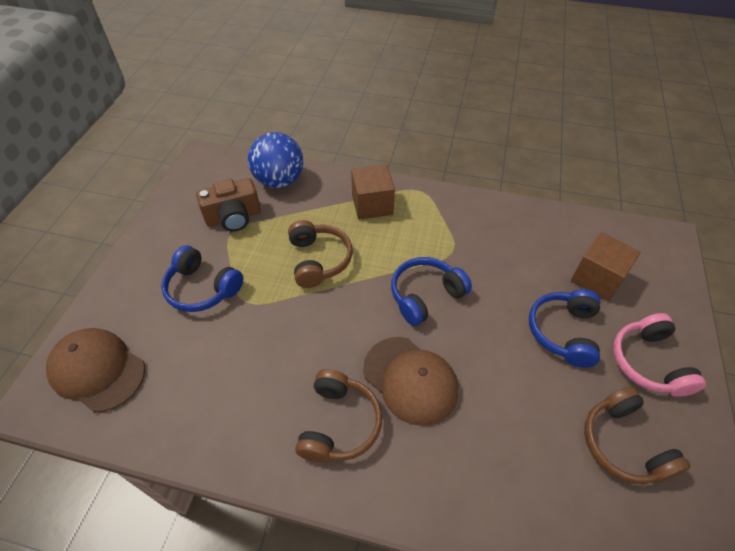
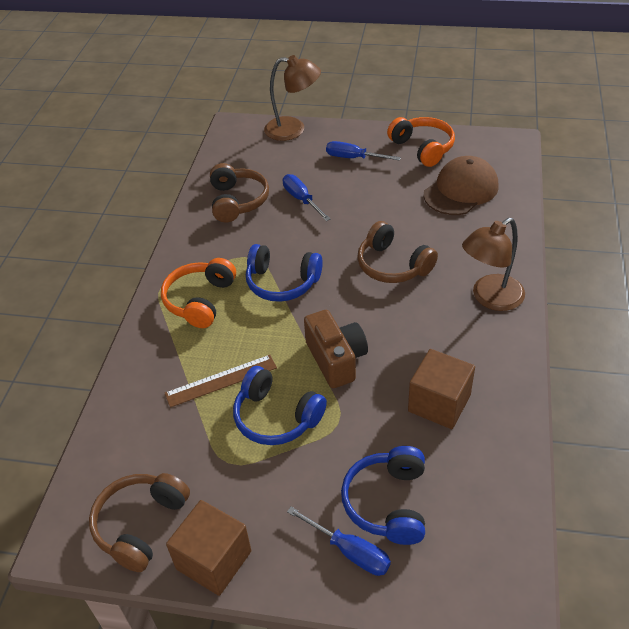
blue ball: [248,132,303,188] = 1 -> none = 0
blue screwdriver: none = 0 -> [283,174,330,221] [287,507,391,576] [326,141,401,161] = 3
brown cap: [46,328,145,413] [363,337,458,426] = 2 -> [423,156,499,215] = 1
brown lamp: none = 0 -> [264,55,321,141] [462,218,525,311] = 2
brown ruler: none = 0 -> [165,355,277,408] = 1
orange headphones: none = 0 -> [161,258,236,328] [387,117,455,167] = 2
pink headphones: [613,313,706,397] = 1 -> none = 0

